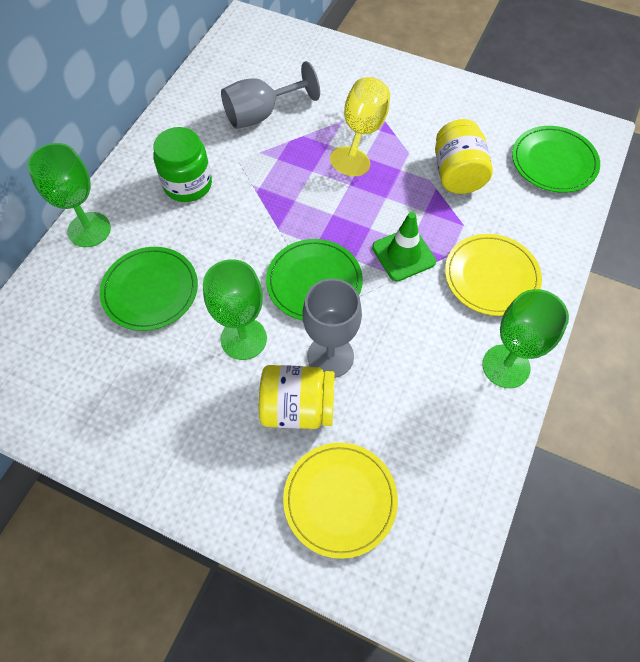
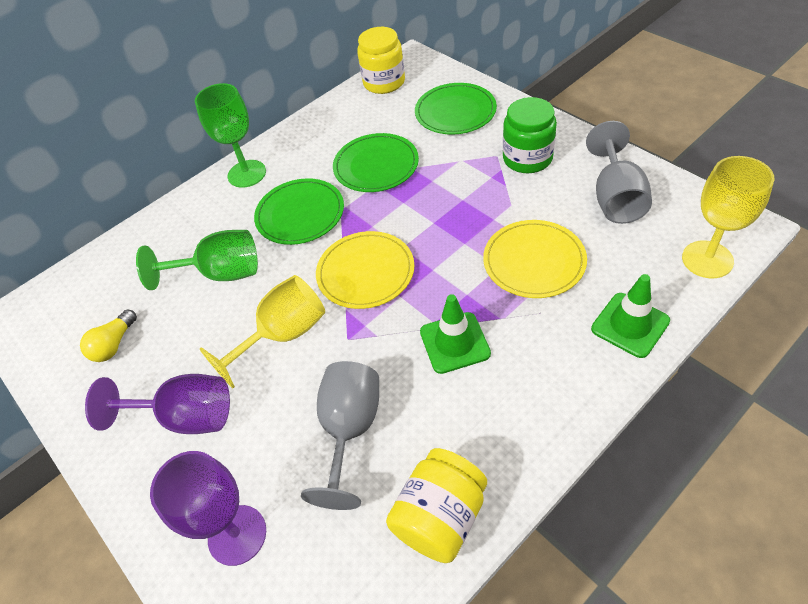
green goblet: [27,143,111,247] [203,259,267,360] [482,289,569,388] = 3 -> [136,230,258,290] [195,83,266,188] = 2
green traffic cone: [372,212,436,282] = 1 -> [420,294,491,374] [591,274,670,358] = 2
purple goblet: none = 0 -> [85,374,230,434] [150,451,266,566] = 2
yellow goblet: [330,77,390,176] = 1 -> [200,275,325,388] [682,156,775,278] = 2
yellow light bulb: none = 0 -> [80,309,137,362] = 1

